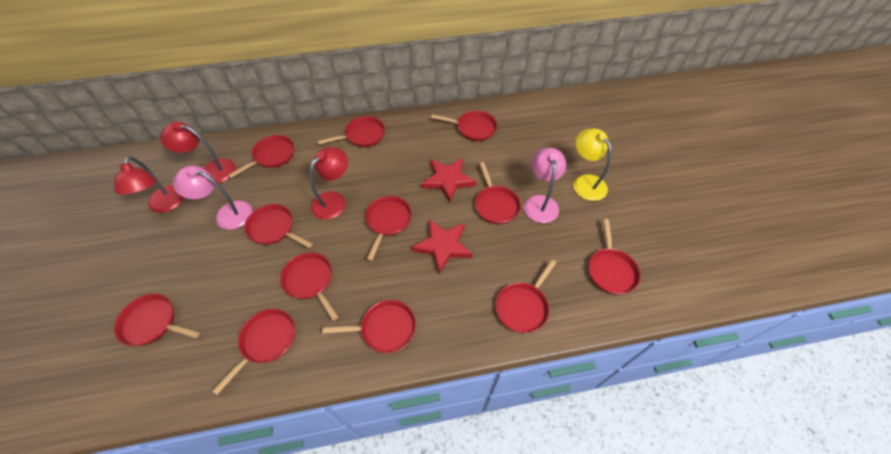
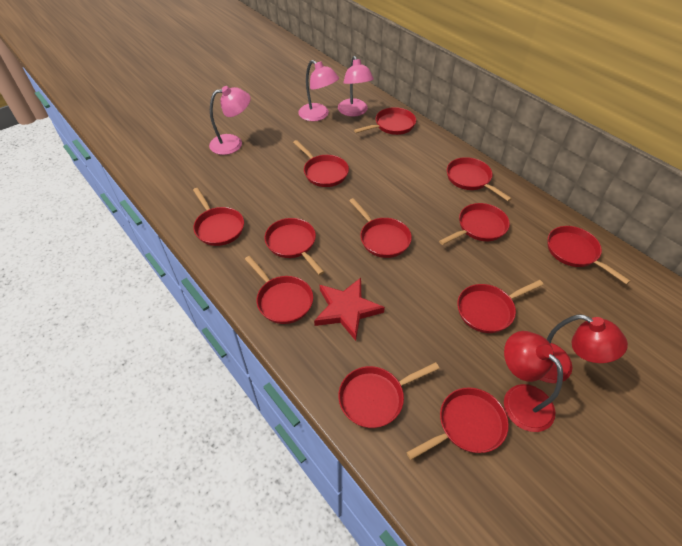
pink lamp: [173,166,252,230] [524,147,566,223] = 2 -> [209,86,251,155] [298,60,339,121] [338,56,374,117] = 3
red lamp: [114,156,184,213] [160,122,236,183] [310,147,348,220] = 3 -> [504,331,563,432] [539,314,628,383] = 2
red star: [412,219,473,273] [421,158,476,202] = 2 -> [314,278,385,341] = 1
yellow lamp: [574,129,612,201] = 1 -> none = 0

